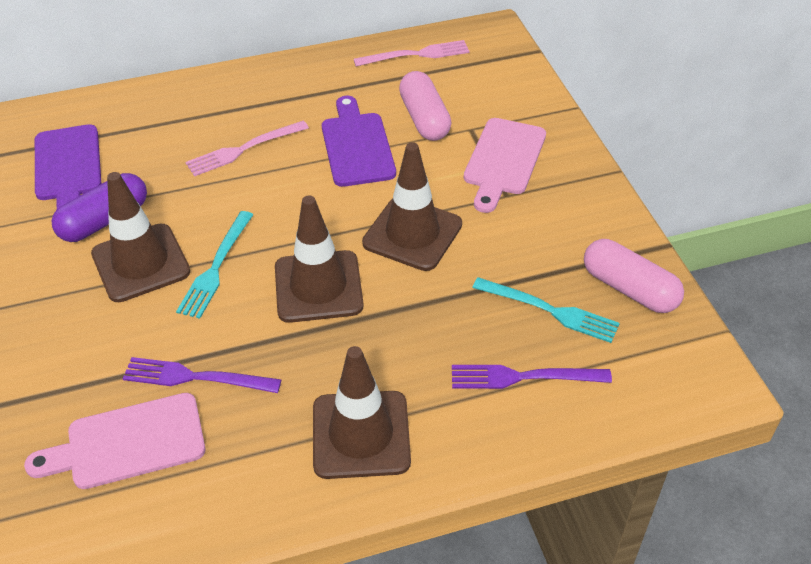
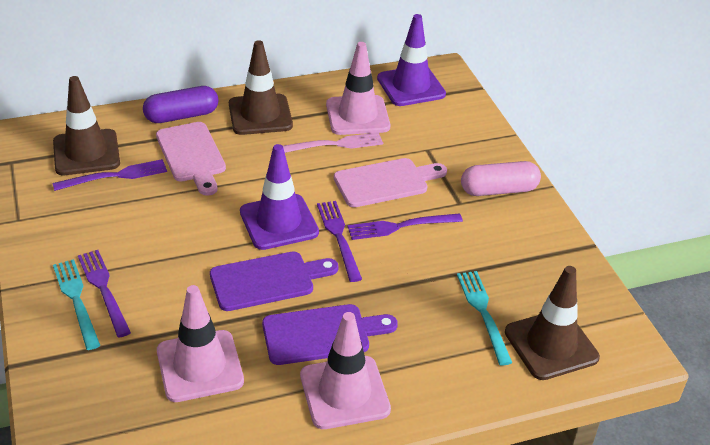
brown traffic cone: [91,172,190,302] [275,196,364,323] [313,346,411,479] [362,142,462,271] = 4 -> [53,76,120,175] [229,40,293,135] [505,266,600,380] = 3
pink capsule: [399,71,451,141] [584,239,684,313] = 2 -> [461,161,541,196] = 1
pink fork: [185,120,309,176] [354,40,470,67] = 2 -> [283,132,383,153] = 1
pink traffic cone: none = 0 -> [157,285,244,402] [300,312,391,429] [326,42,390,135] = 3
purple fork: [123,357,282,393] [452,365,612,389] = 2 -> [52,159,167,191] [78,250,131,338] [317,201,362,282] [347,213,463,240] = 4
purple traffic cone: none = 0 -> [240,144,319,250] [377,14,446,106] = 2

